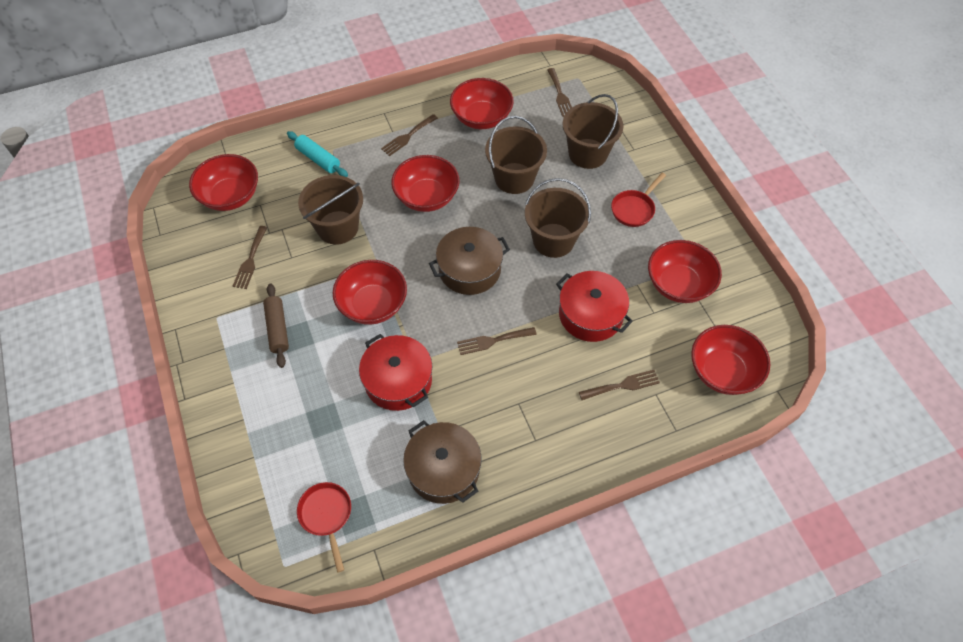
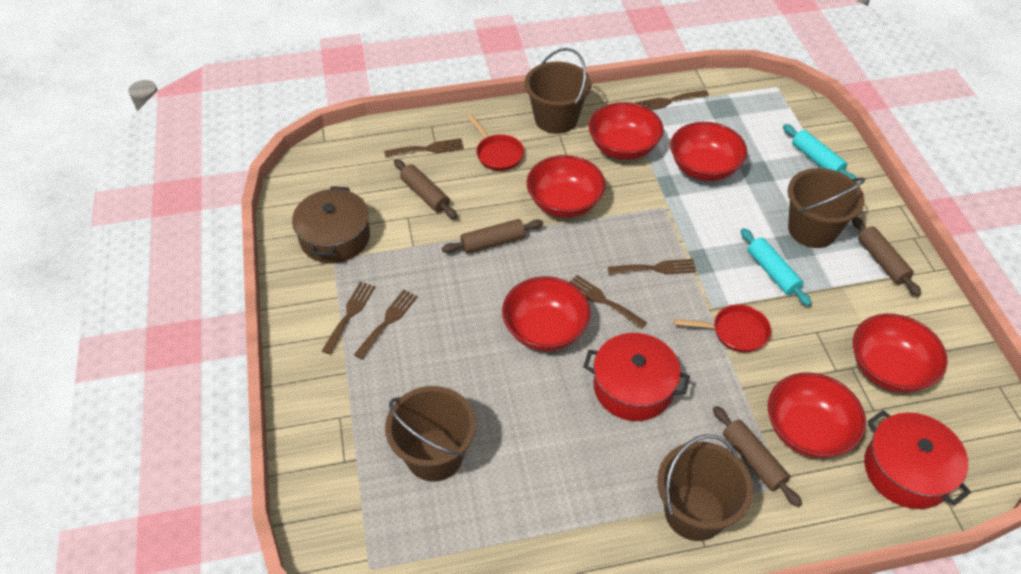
brown fork: [233,226,268,289] [381,114,438,156] [457,327,537,355] [547,68,572,117] [579,370,660,400] = 5 -> [322,282,376,354] [354,290,418,359] [384,138,464,157] [570,275,647,329] [608,259,696,275] [635,90,709,110] = 6
brown pot: [403,420,482,504] [429,227,510,295] = 2 -> [292,186,370,263] = 1
brown rolling pin: [263,283,289,368] = 1 -> [394,159,457,219] [442,219,543,254] [713,406,802,507] [852,217,921,296] = 4
turquoise rolling pin: [287,131,348,177] = 1 -> [741,228,812,306] [783,124,858,183] = 2

